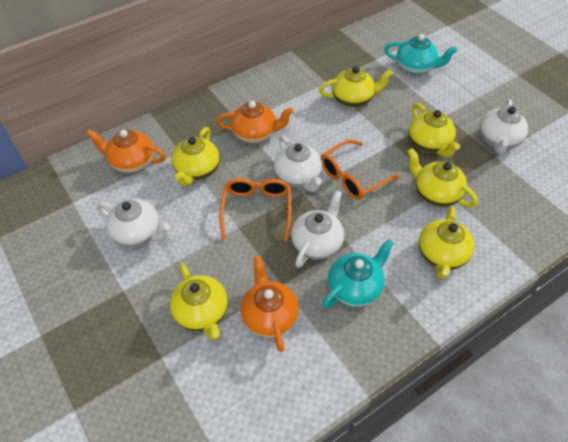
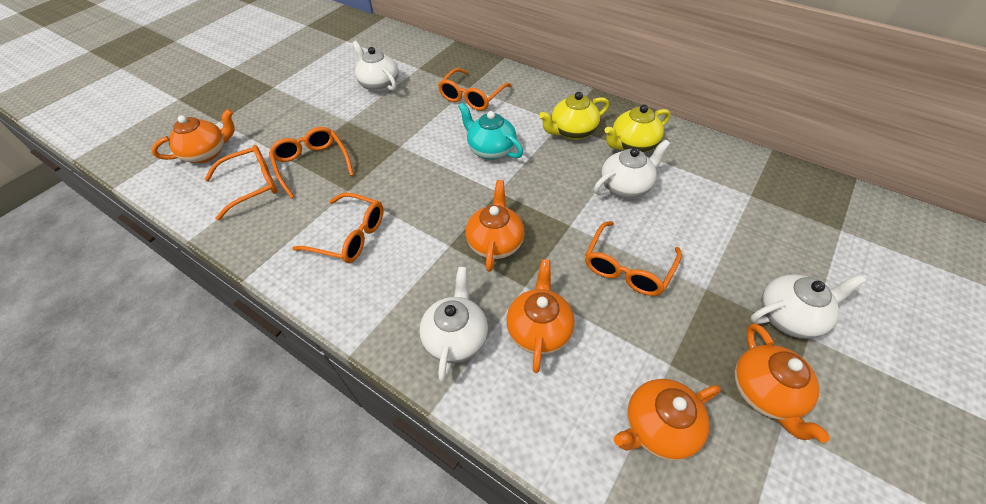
orange glasses: [219,178,292,241] [321,139,401,200] = 2 -> [204,145,277,221] [269,127,354,198] [292,192,384,263] [438,68,512,111] [585,221,682,296] = 5
orange teapot: [86,130,166,173] [216,101,294,143] [241,256,299,352] = 3 -> [151,109,235,163] [466,180,524,272] [506,259,575,373] [614,379,721,460] [735,323,830,443] = 5
turquoise teapot: [323,239,394,308] [384,34,457,75] = 2 -> [458,103,523,160] = 1
yellow teapot: [170,263,228,340] [171,127,220,187] [319,66,393,108] [407,148,478,207] [408,103,460,157] [419,206,474,279] = 6 -> [539,92,609,140] [605,104,670,153] = 2

